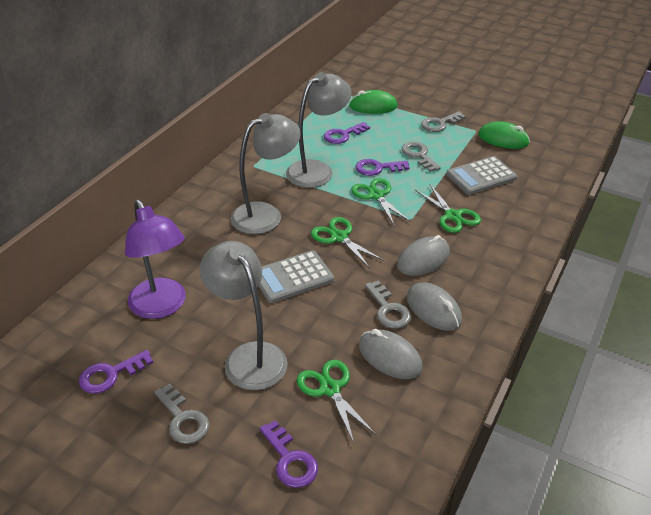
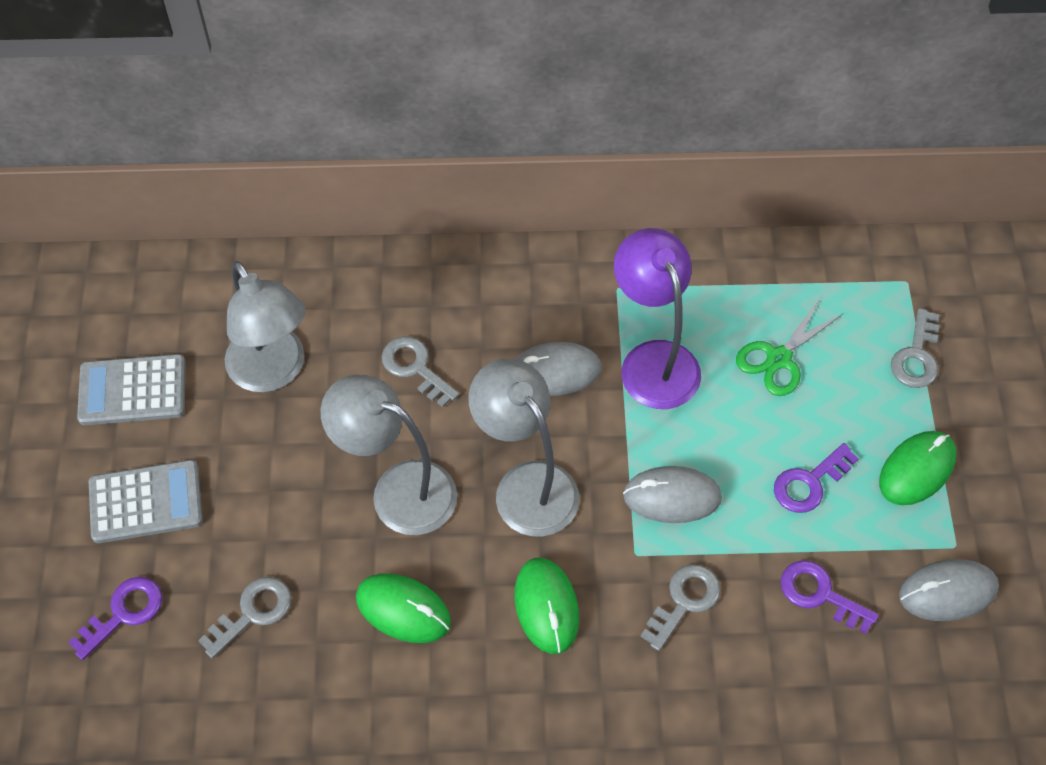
green mouse: [349,90,398,114] [478,121,530,149] = 2 -> [356,574,451,643] [514,558,579,654] [879,431,956,505] = 3
green scissors: [297,360,376,443] [311,217,385,269] [351,178,411,226] [415,185,481,233] = 4 -> [736,298,843,396] = 1
purple key: [79,350,154,394] [260,420,318,488] [324,122,370,144] [356,159,410,176] = 4 -> [68,577,162,660] [774,443,859,513] [781,560,879,634] = 3

